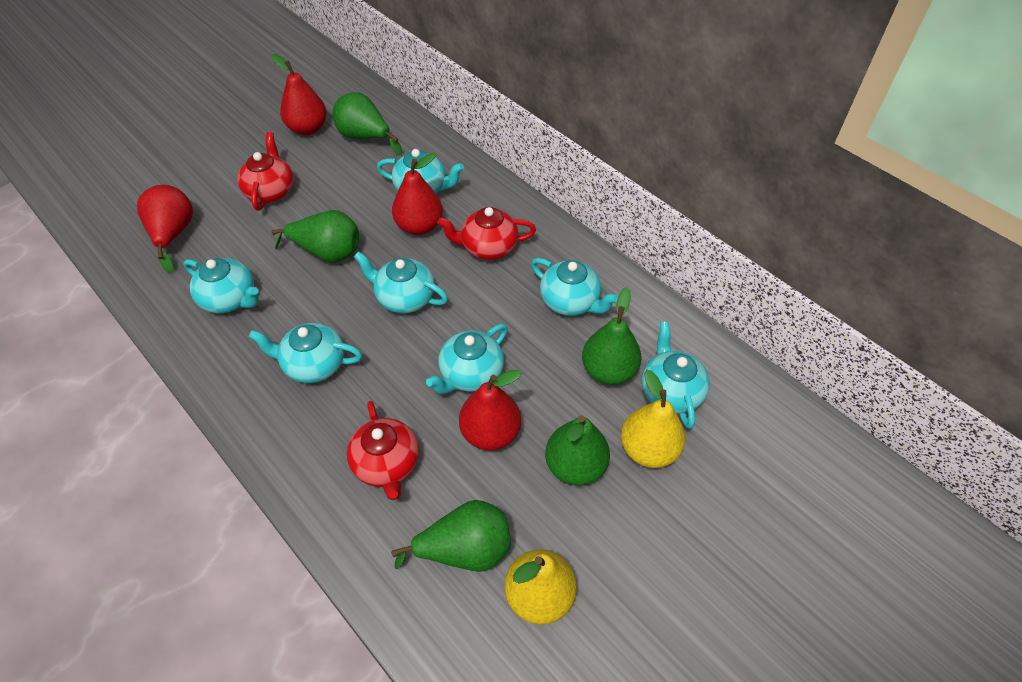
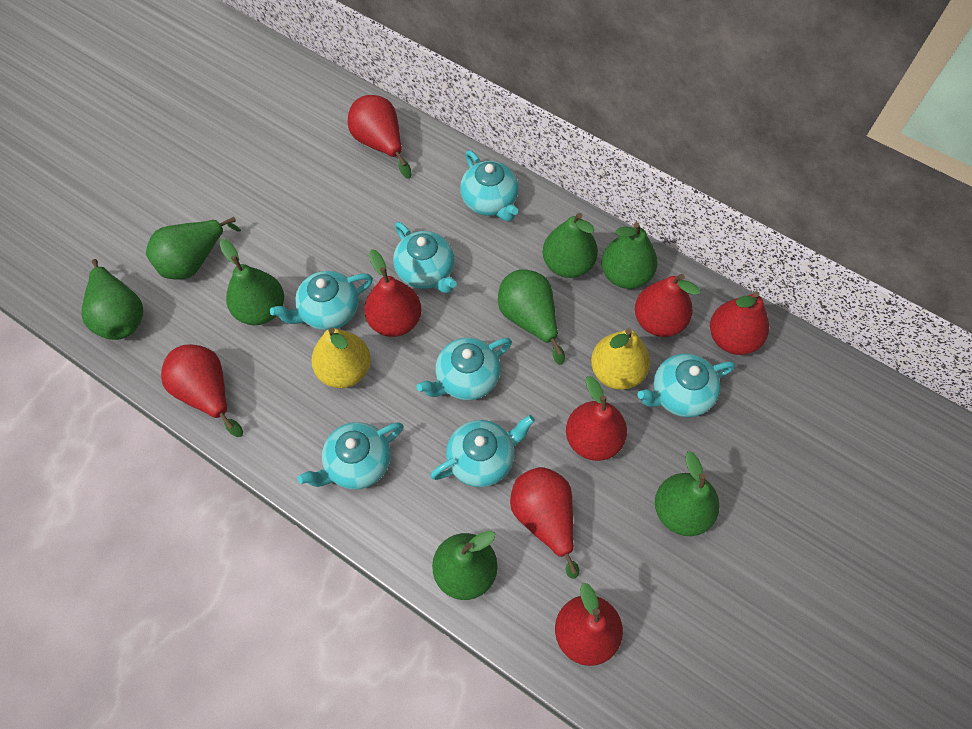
green pear: [271,210,359,263] [332,92,402,155] [391,500,511,572] [545,415,610,486] [582,287,641,385] = 5 -> [81,259,143,340] [146,217,241,280] [220,239,284,325] [432,531,498,600] [498,269,565,365] [543,213,598,278] [602,222,658,289] [655,451,720,536] = 8
red pear: [137,185,193,273] [271,54,327,135] [392,153,443,235] [459,370,522,450] = 4 -> [161,344,243,437] [348,95,411,179] [364,249,422,337] [510,467,579,579] [555,583,623,666] [566,376,627,461] [635,274,700,337] [710,291,769,355] = 8
red teapot: [237,132,294,211] [347,401,419,500] [437,207,536,260] = 3 -> none = 0

